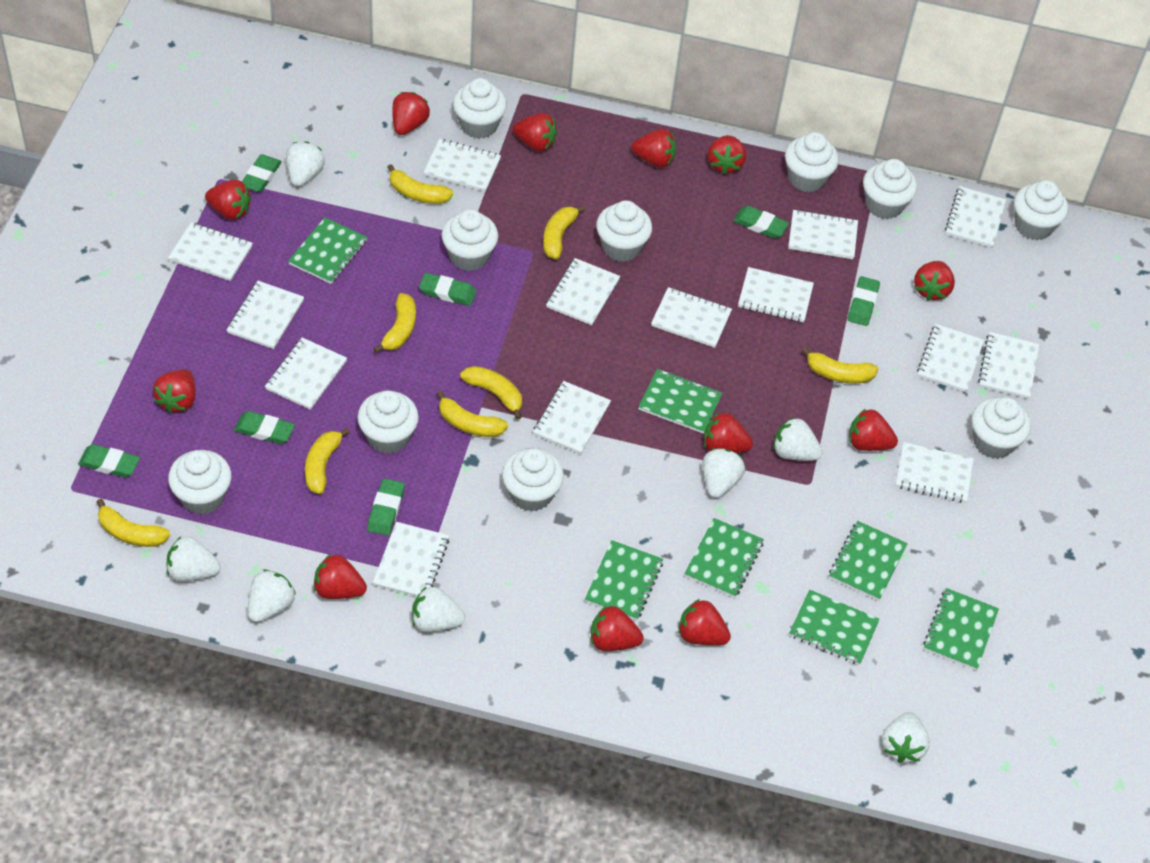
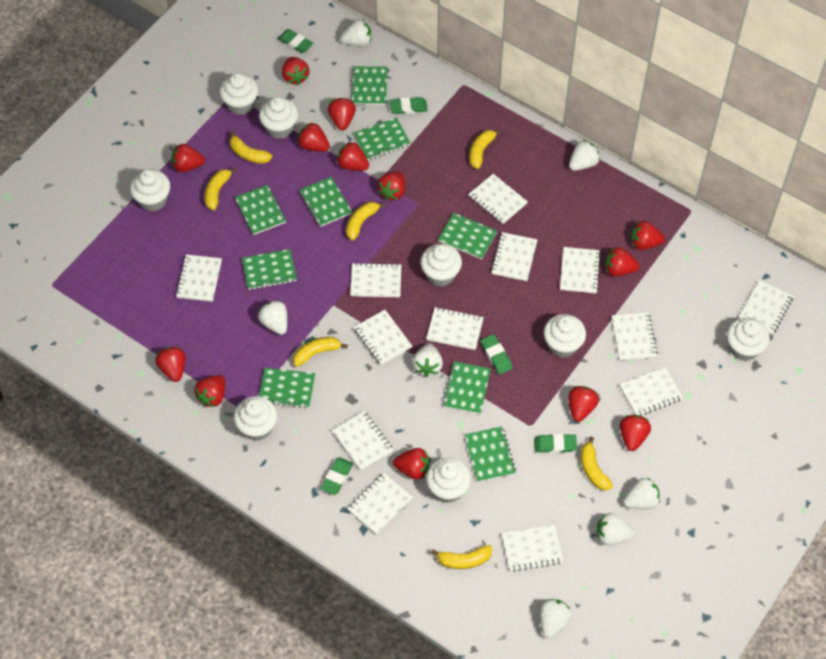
green eraser: [78,444,140,478] [234,411,295,444] [242,154,282,192] [367,478,405,536] [419,273,476,306] [733,206,789,238] [847,276,880,326] = 7 -> [278,29,314,53] [320,457,353,495] [389,97,428,114] [480,334,512,374] [534,434,577,453] = 5
green notebook: [288,217,367,284] [585,540,663,620] [638,369,722,434] [685,518,764,598] [789,590,880,665] [829,521,908,601] [923,588,999,670] = 7 -> [235,185,286,235] [242,249,297,290] [259,368,315,409] [299,177,352,227] [351,66,387,105] [354,117,411,160] [438,213,497,259] [443,361,491,414] [465,427,516,482] = 9
red strawberry: [153,369,196,413] [205,180,251,220] [314,554,367,599] [392,92,430,135] [513,113,557,152] [591,606,644,651] [632,129,676,168] [678,599,731,645] [704,412,753,453] [708,135,746,174] [849,409,898,451] [914,261,955,300] = 12 -> [155,347,186,382] [171,144,205,172] [195,375,225,407] [282,57,309,85] [298,122,330,151] [328,98,356,130] [337,141,369,171] [377,172,405,200] [393,448,430,480] [568,386,599,422] [605,247,640,277] [620,415,651,451] [631,221,665,250] = 13
white cupcake: [168,450,232,514] [357,390,419,454] [442,209,498,271] [453,78,507,139] [502,448,564,512] [596,200,652,262] [785,132,839,192] [863,159,917,219] [972,397,1031,459] [1014,180,1068,240] = 10 -> [130,169,170,211] [219,73,258,115] [233,396,277,441] [259,97,298,139] [420,244,462,287] [426,458,471,503] [543,314,586,358] [727,317,770,361] = 8
white notebook: [168,222,253,281] [227,281,304,349] [265,337,347,410] [373,522,449,597] [424,139,501,192] [533,381,611,454] [546,258,620,325] [651,287,732,348] [738,267,814,322] [788,209,858,259] [896,442,974,503] [917,324,984,392] [945,186,1006,248] [978,332,1039,399] = 14 -> [176,254,222,302] [332,411,393,470] [348,473,413,535] [350,263,401,297] [354,310,412,365] [426,307,484,350] [468,174,528,224] [491,232,537,281] [502,525,563,572] [560,247,601,293] [612,312,658,361] [620,367,683,416] [739,280,793,335] = 13
yellow banana: [97,499,170,547] [305,428,350,494] [373,293,416,353] [387,164,453,204] [437,391,508,437] [460,366,522,420] [543,205,586,259] [802,347,878,383] = 8 -> [205,168,237,210] [230,131,272,164] [293,337,348,367] [346,202,386,241] [431,545,492,569] [469,129,502,169] [581,437,613,490] = 7

